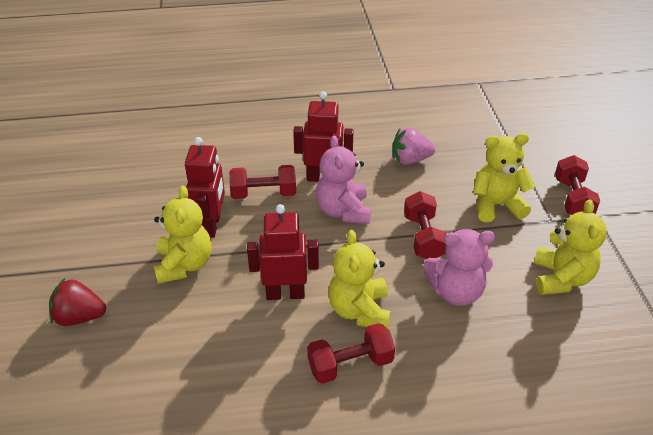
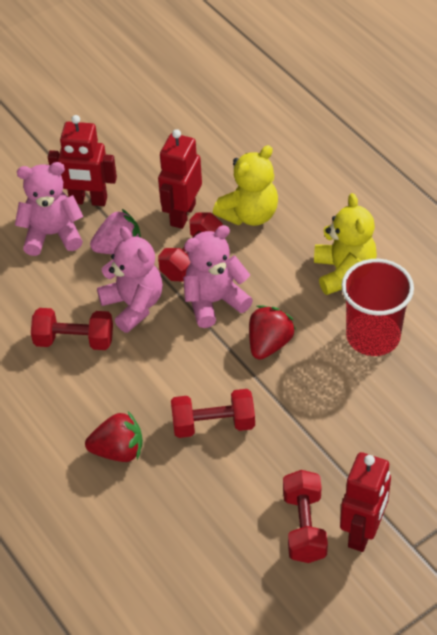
pink teddy bear: [316,136,371,224] [424,229,495,306] = 2 -> [15,162,83,256] [97,226,163,333] [183,225,253,328] = 3
red cup: none = 0 -> [341,259,414,356] = 1
red strawberry: [49,278,106,326] = 1 -> [85,411,143,462] [249,305,296,360] = 2
yellow teddy bear: [154,185,212,284] [328,230,391,329] [473,133,535,222] [534,199,607,295] = 4 -> [213,145,278,226] [314,193,377,295] = 2

